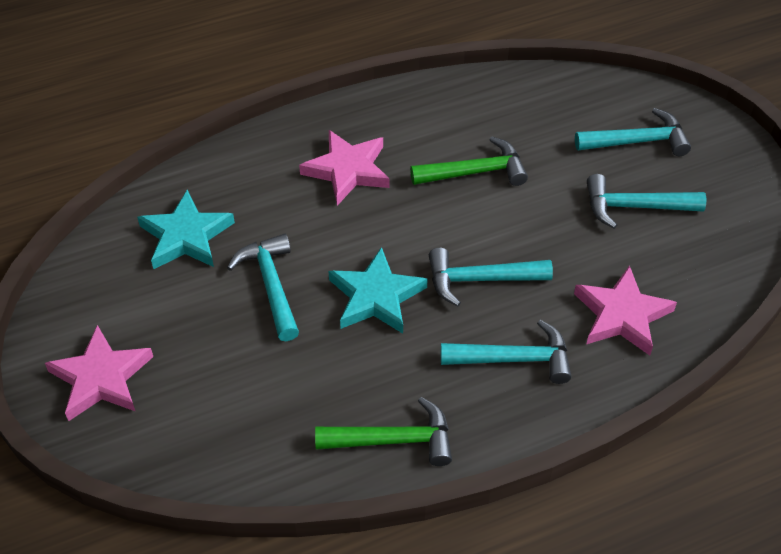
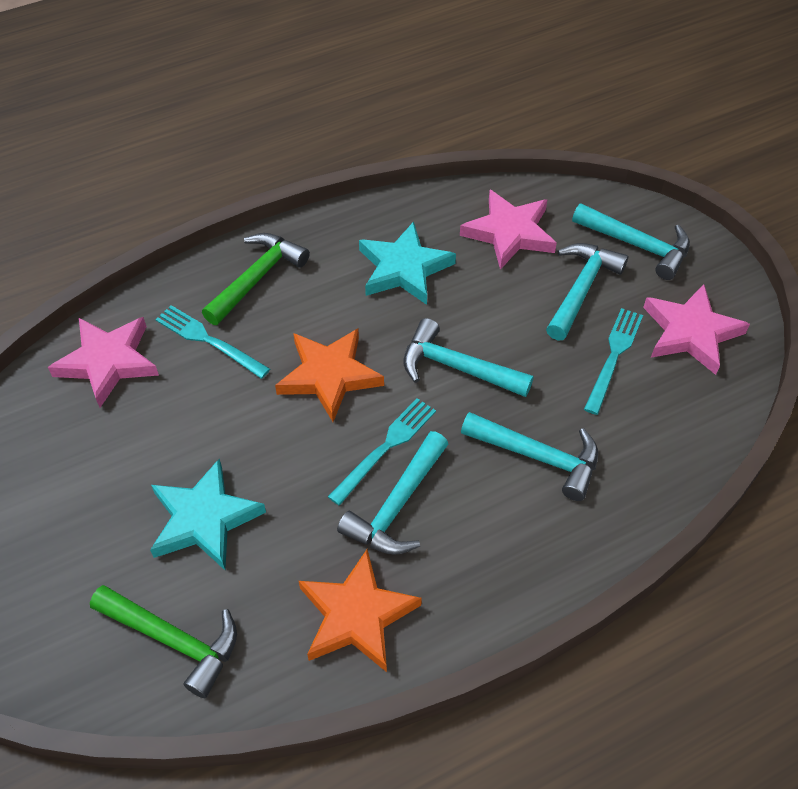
orange star: none = 0 -> [275,328,384,422] [299,549,422,672] = 2
turquoise fork: none = 0 -> [155,305,270,379] [328,398,436,506] [584,308,643,415] = 3

